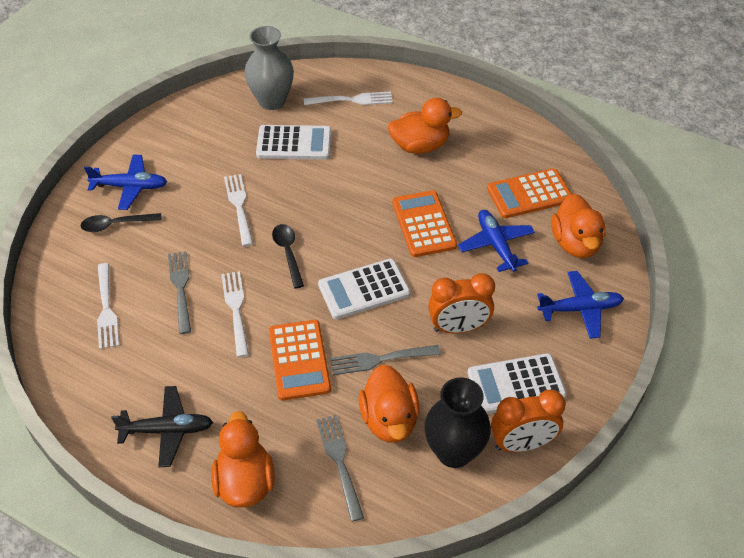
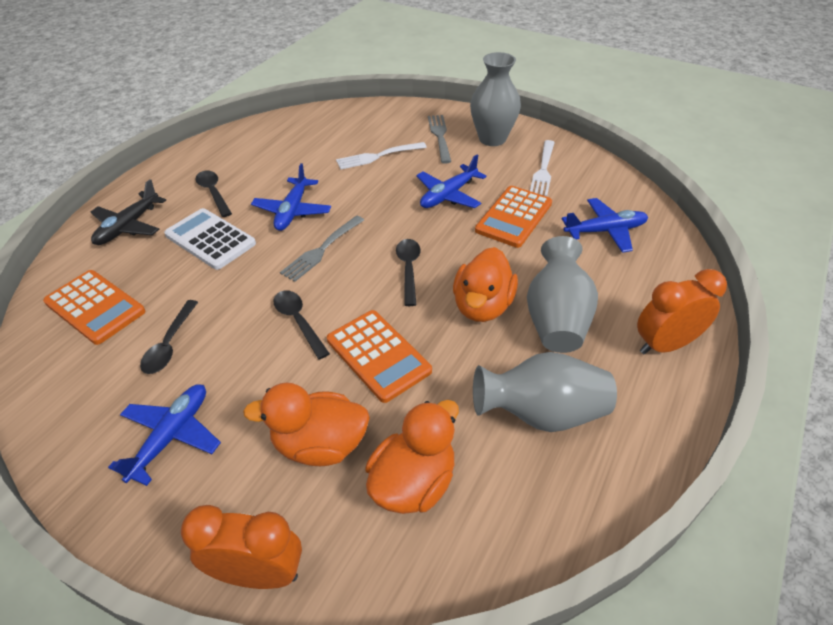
black spoon: [81,213,162,232] [272,224,304,289] = 2 -> [140,300,198,374] [195,170,232,217] [273,290,330,359] [396,239,421,306] = 4
black vase: [424,377,491,468] = 1 -> none = 0
blue plane: [84,155,167,210] [458,210,535,272] [537,271,624,339] = 3 -> [108,384,221,486] [251,163,331,231] [416,155,487,208] [562,198,648,253] = 4
grey fork: [168,251,191,334] [316,415,364,522] [330,345,441,375] = 3 -> [280,215,364,282] [428,115,451,164] = 2
grey vase: [244,26,294,110] = 1 -> [470,52,521,146] [473,352,617,432] [527,236,598,353] = 3
orange duck: [211,411,275,507] [359,365,420,443] [388,98,462,154] [551,194,605,258] = 4 -> [243,383,370,466] [365,400,459,514] [453,247,518,322] = 3
white calculator: [256,125,331,160] [318,258,410,319] [467,353,567,414] = 3 -> [164,208,256,270] = 1
white fork: [97,263,119,349] [221,271,249,357] [224,174,253,246] [304,91,393,105] = 4 -> [336,142,427,169] [530,140,555,197] = 2

